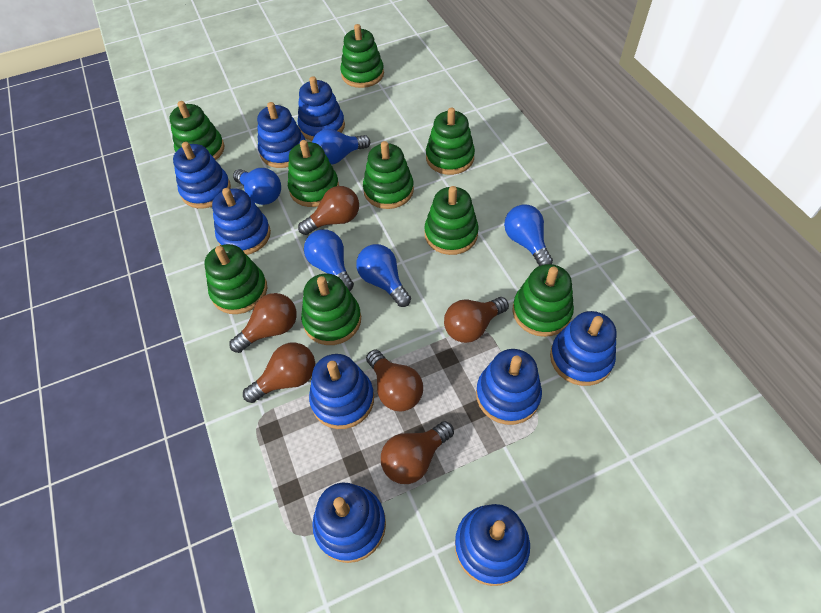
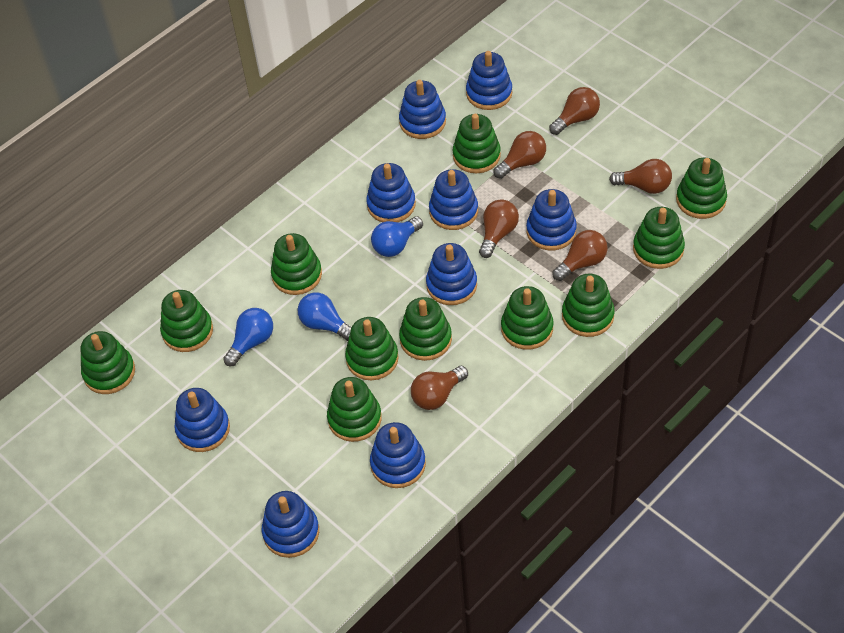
blue light bulb: [233,168,281,205] [304,229,354,291] [312,129,370,165] [356,244,411,307] [504,204,553,266] = 5 -> [223,308,273,366] [298,293,352,341] [371,217,423,257] = 3
green stacking toy: [169,101,224,160] [204,244,267,314] [288,140,339,207] [301,273,361,345] [340,24,384,88] [363,141,414,209] [424,186,479,255] [426,107,475,175] [512,264,574,337] = 9 -> [81,331,135,394] [160,290,213,352] [271,233,322,295] [327,377,382,442] [345,317,399,380] [399,297,452,361] [453,114,501,173] [501,286,554,350] [562,274,615,337] [633,207,685,269] [676,158,727,219] = 11

